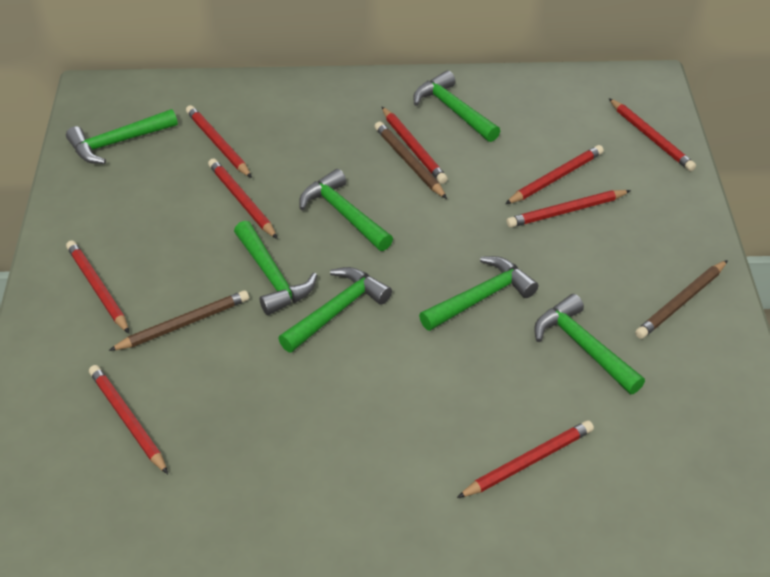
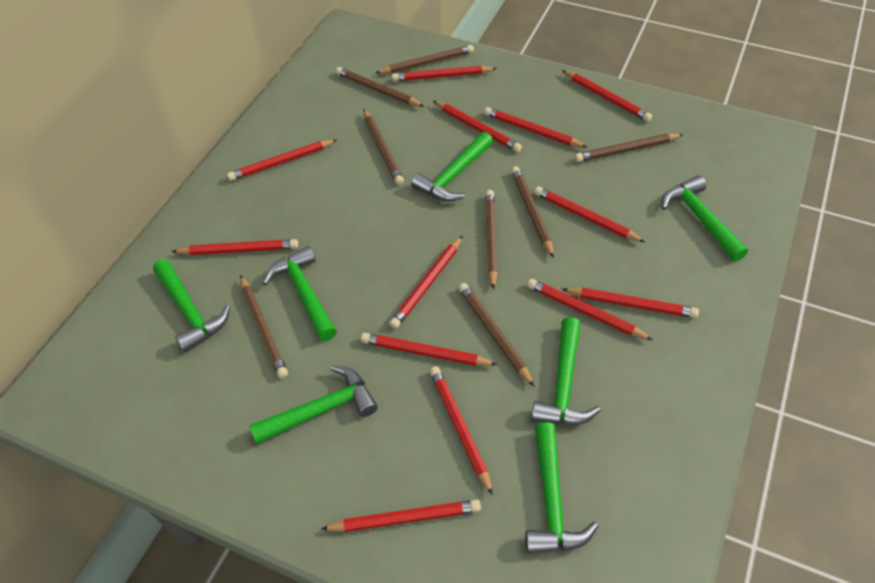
brown pencil: [108,290,249,351] [375,121,447,199] [635,260,728,339] = 3 -> [240,275,288,379] [336,67,425,107] [363,109,404,185] [376,45,474,74] [458,283,535,387] [485,190,498,290] [511,166,554,258] [575,134,684,162] = 8
red pencil: [66,240,129,333] [89,365,168,474] [186,105,252,178] [208,158,278,239] [382,107,448,184] [457,420,594,498] [505,145,604,204] [506,190,631,228] [609,98,696,171] = 9 -> [171,239,298,255] [227,140,337,181] [321,500,481,532] [361,333,498,366] [389,235,463,329] [392,66,497,82] [430,366,493,496] [433,101,522,152] [484,107,588,148] [527,279,653,340] [534,186,646,243] [562,70,652,122] [562,288,699,318] = 13

